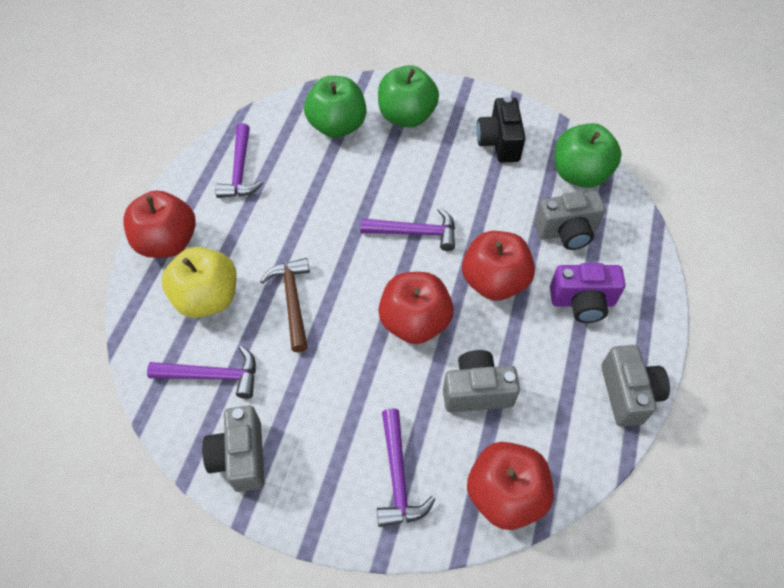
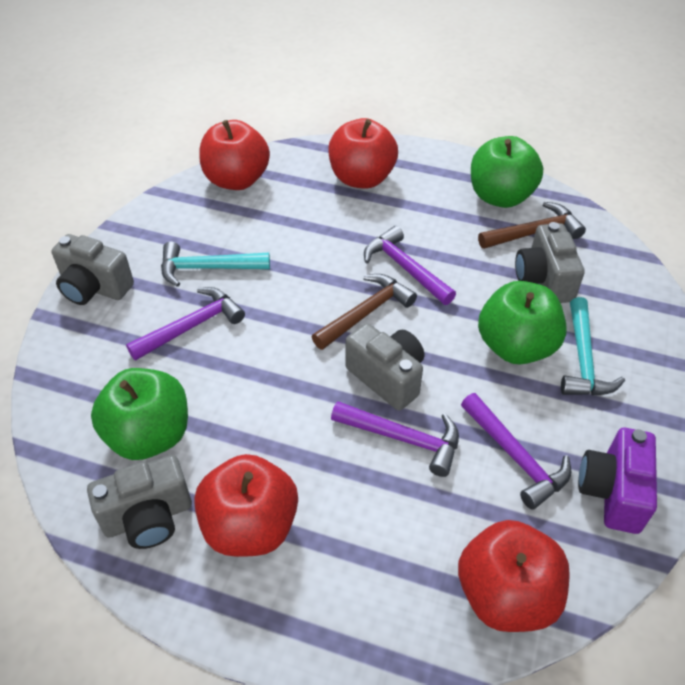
black camera: [477,96,526,163] = 1 -> none = 0
brown hammer: [260,258,310,352] = 1 -> [312,274,417,350] [478,202,586,249] = 2
turquoise hammer: none = 0 -> [161,241,270,287] [561,297,625,396] = 2
yellow apple: [162,247,237,318] = 1 -> none = 0

